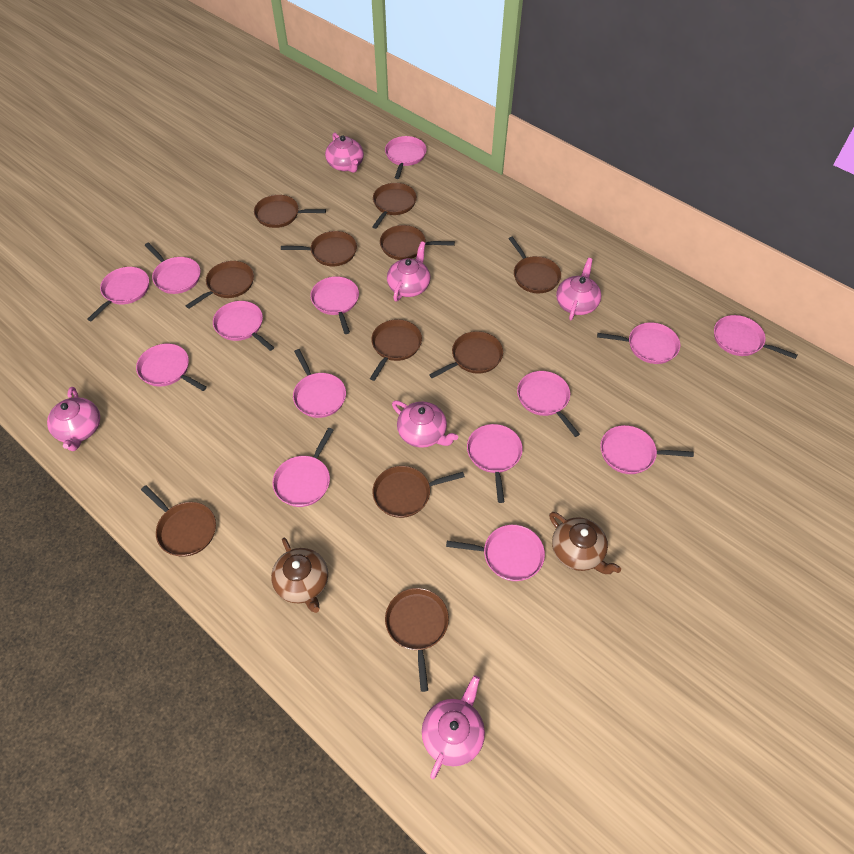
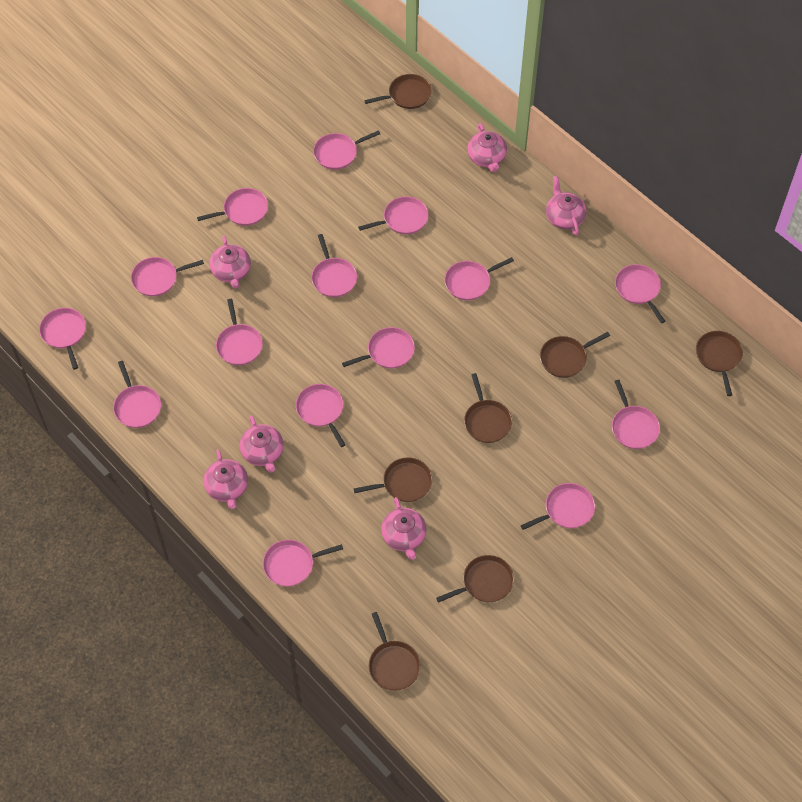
brown pan: [141,485,216,557] [186,261,254,309] [254,195,326,228] [281,231,357,266] [370,319,422,381] [372,183,417,229] [372,466,465,518] [380,225,455,260] [385,588,449,692] [429,331,503,378] [508,237,561,293] = 11 -> [353,458,432,502] [364,74,432,109] [368,612,421,691] [436,555,514,603] [464,373,512,443] [540,332,610,378] [696,331,743,396] = 7
brown teapot: [271,538,328,613] [549,512,621,574] = 2 -> none = 0
pink pan: [88,267,149,321] [136,344,207,391] [145,243,200,294] [213,301,274,351] [272,428,333,507] [293,349,346,418] [310,276,359,334] [385,136,427,179] [446,525,545,581] [467,424,523,503] [517,371,580,437] [597,322,680,364] [600,425,694,474] [714,315,797,359] = 14 -> [39,308,86,370] [113,361,161,428] [131,257,204,296] [197,188,268,226] [216,299,263,365] [263,540,343,586] [296,384,346,447] [312,234,357,297] [313,130,380,170] [342,327,415,368] [358,196,428,234] [445,257,514,300] [521,483,595,530] [612,380,660,449] [615,264,665,323] = 15

